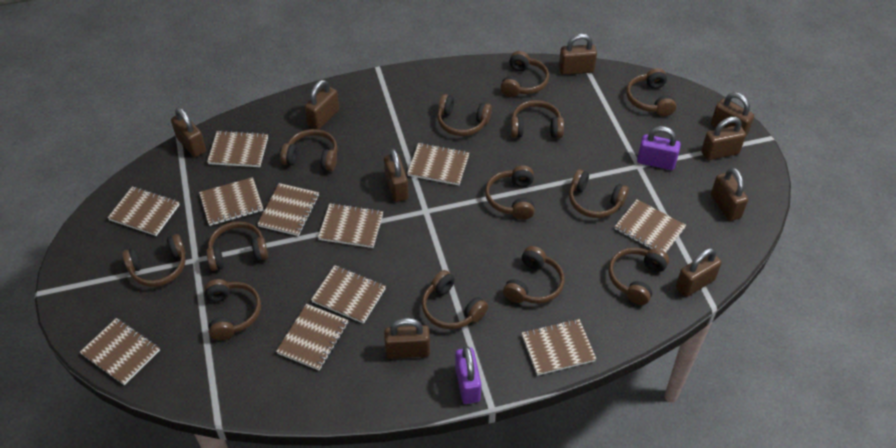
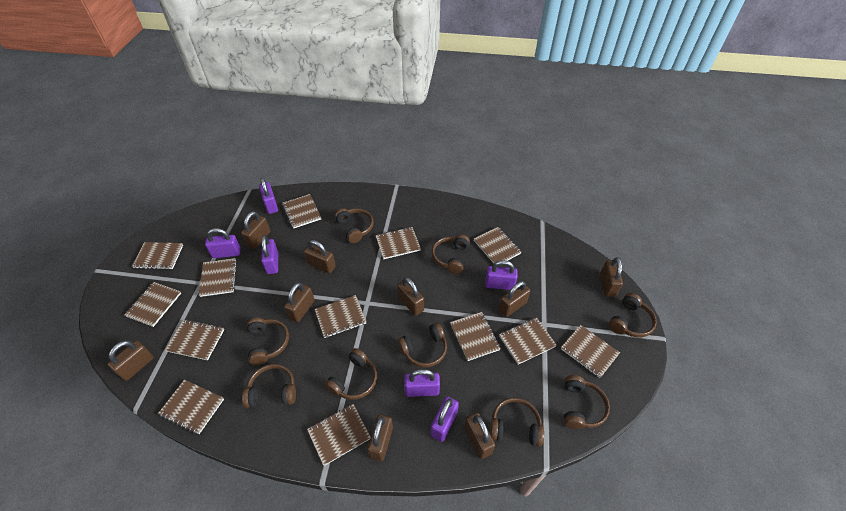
brown headphones: [122,234,186,287] [204,279,261,340] [206,221,268,271] [280,129,338,171] [422,270,488,329] [437,94,492,136] [485,165,535,220] [500,51,549,97] [503,246,565,304] [511,100,564,138] [569,169,629,218] [609,247,669,305] [626,68,677,116] = 13 -> [242,364,296,408] [247,317,289,365] [324,348,377,400] [334,208,374,243] [397,323,447,368] [432,235,470,274] [490,398,544,447] [564,375,610,429] [608,293,657,337] = 9
brown notebook: [80,318,160,385] [108,187,180,236] [199,177,263,226] [207,131,268,167] [257,183,319,236] [276,304,348,370] [311,265,386,324] [318,203,383,248] [407,143,469,185] [522,319,596,376] [615,199,686,253] = 11 -> [125,282,181,327] [132,242,183,269] [158,380,224,434] [165,320,224,360] [199,258,237,297] [282,194,321,229] [307,404,371,466] [315,295,367,338] [375,227,421,259] [450,312,501,361] [474,227,521,263] [499,317,557,364] [561,325,620,378] = 13
purple padlock: [455,346,481,404] [637,126,681,170] = 2 -> [205,228,241,258] [259,178,278,214] [261,235,278,274] [404,369,440,397] [431,396,459,442] [485,260,518,290] = 6

